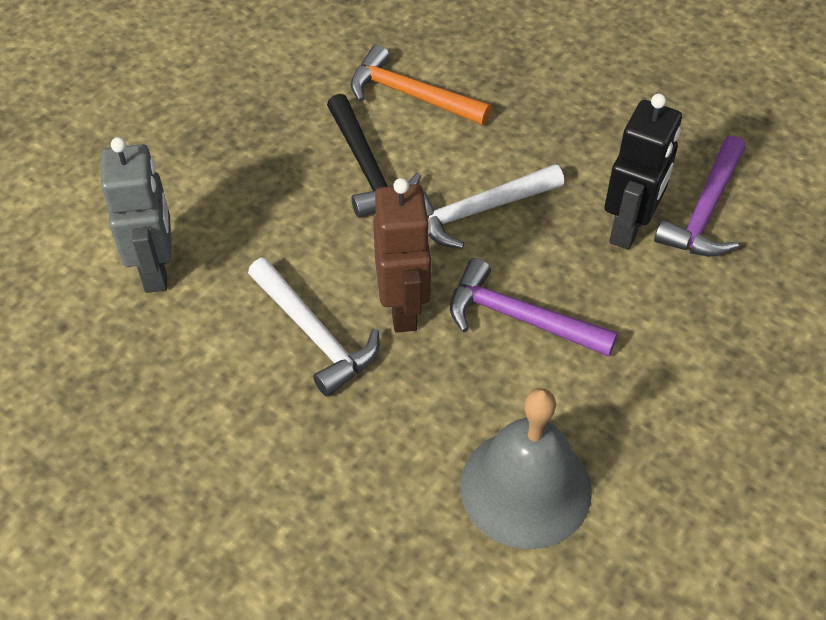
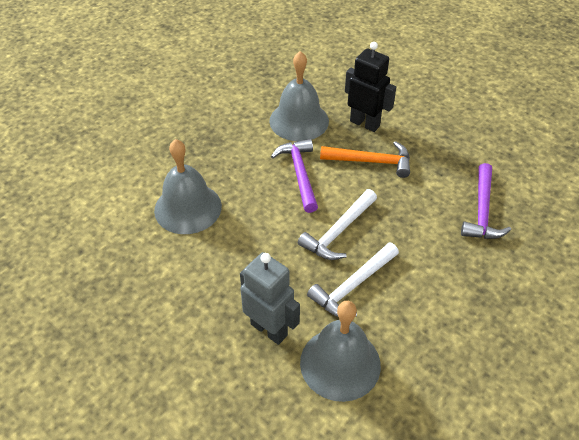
black hammer: [327,94,421,218] = 1 -> none = 0
brown robot: [373,178,432,333] = 1 -> none = 0
grey bell: [460,388,592,549] = 1 -> [154,139,222,234] [269,51,329,141] [300,301,381,402] = 3

